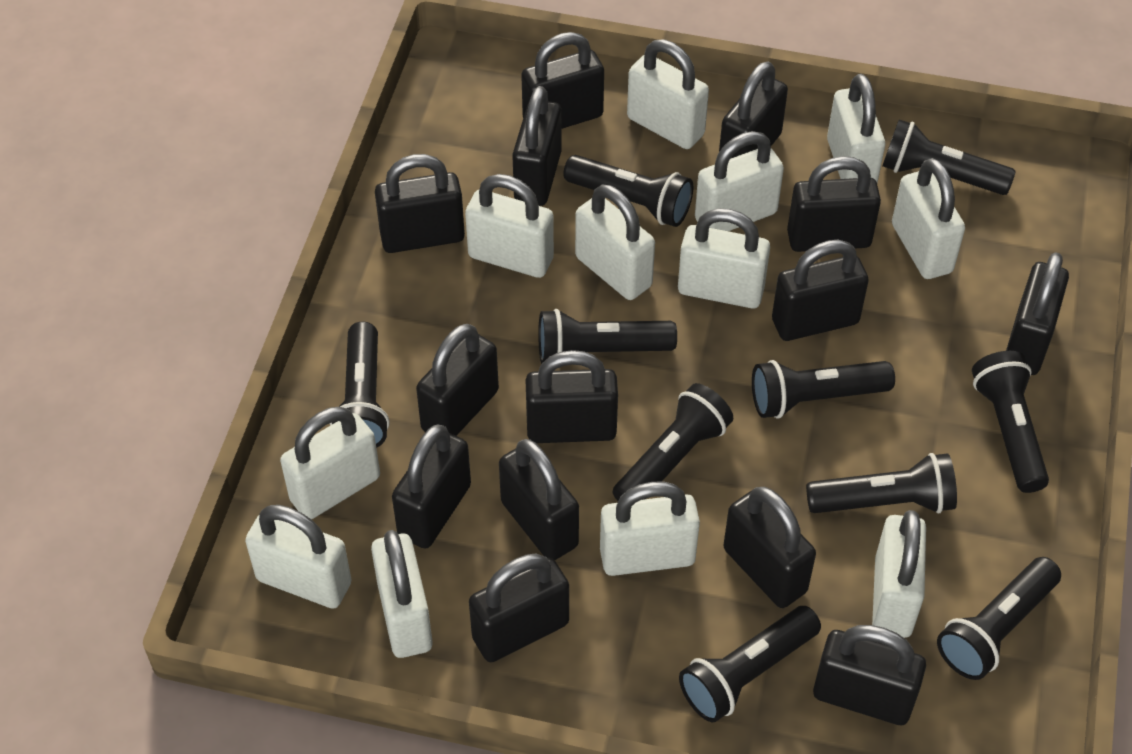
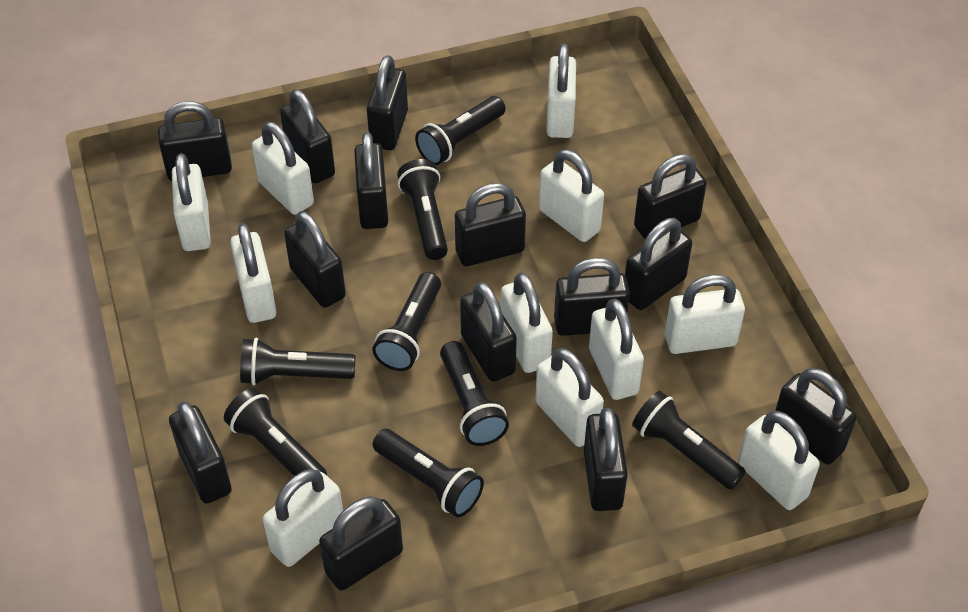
black flashlight: [330,322,390,448] [538,309,677,364] [563,155,693,227] [613,383,733,501] [679,606,821,722] [752,360,895,419] [806,453,957,514] [882,120,1016,195] [937,557,1061,680] [972,351,1049,493] = 10 -> [224,388,327,476] [240,337,356,385] [372,272,441,371] [373,429,484,517] [397,159,448,260] [415,96,505,165] [440,341,509,446] [632,391,746,490] = 8
white padlock: [245,505,352,609] [280,407,380,519] [371,530,433,658] [465,174,554,278] [575,184,655,300] [600,482,700,576] [627,40,709,149] [678,208,770,308] [695,131,784,231] [827,74,885,183] [872,510,926,638] [892,158,965,279] = 12 -> [172,153,211,251] [230,223,276,323] [252,122,314,215] [263,469,343,567] [501,272,553,373] [535,348,604,447] [539,149,604,242] [546,44,576,138] [589,299,644,400] [665,274,745,354] [738,411,820,510] = 11

